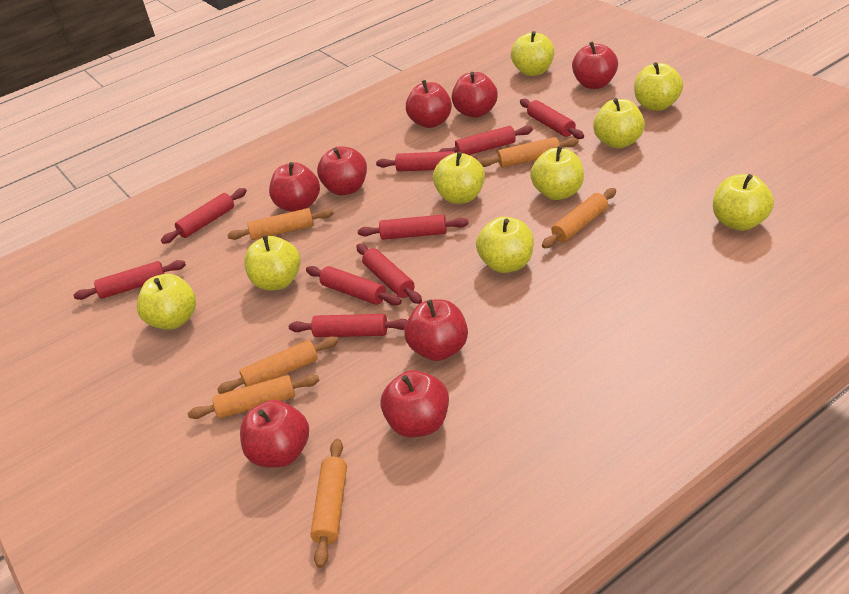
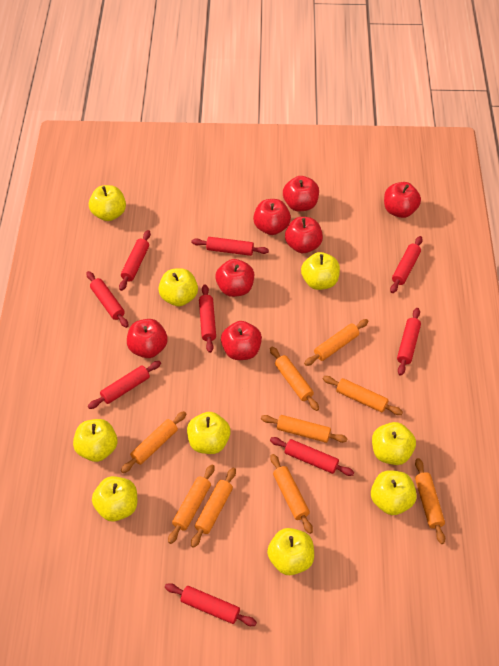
orange rolling pin: [188,375,320,419] [217,337,339,394] [227,208,334,240] [310,439,347,568] [479,137,579,168] [542,188,616,248] = 6 -> [121,411,186,473] [168,464,214,544] [191,468,236,548] [261,415,348,443] [270,347,319,411] [270,454,313,534] [304,319,368,366] [323,376,403,415] [415,458,445,544] = 9
red apple: [240,400,309,467] [269,162,320,212] [317,146,367,196] [380,370,449,438] [404,299,468,361] [406,80,452,128] [452,72,498,118] [572,41,618,89] = 8 -> [127,319,168,358] [215,259,254,297] [221,321,262,360] [253,199,291,235] [283,176,319,211] [285,217,323,253] [384,182,421,218] = 7

